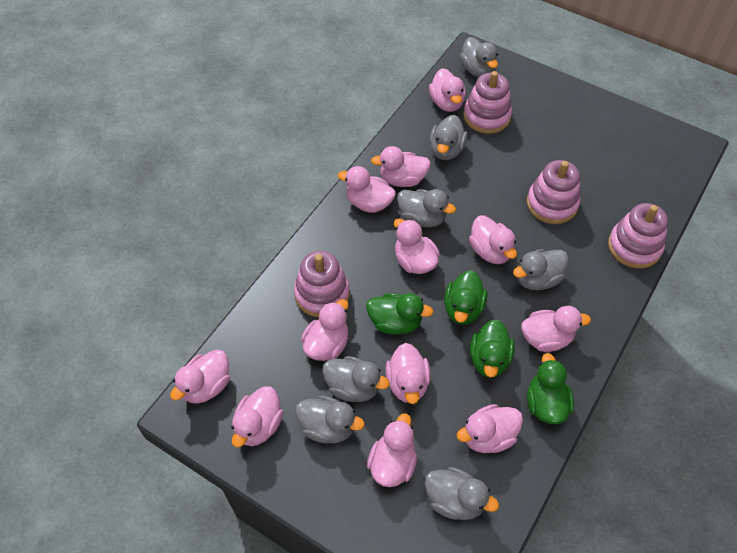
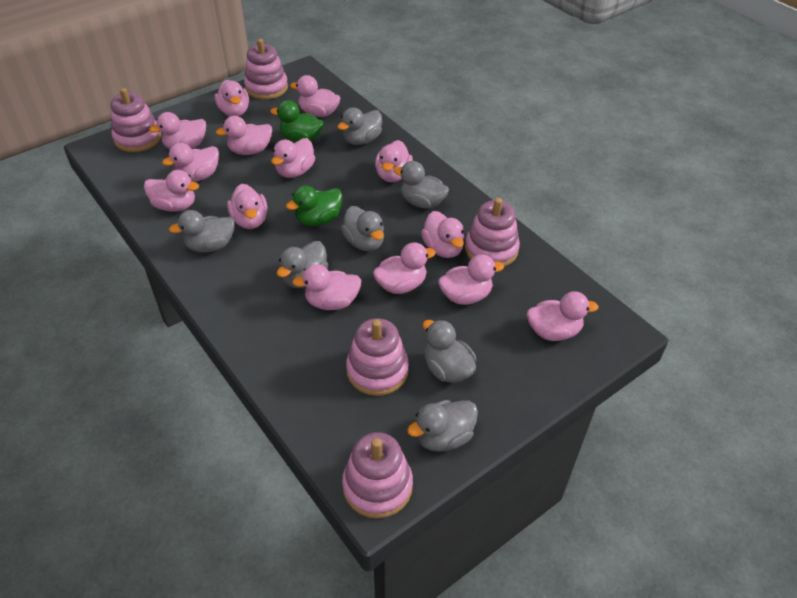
green duck: [366,293,433,335] [444,270,487,325] [470,319,515,377] [527,353,574,424] = 4 -> [270,100,324,142] [286,185,342,226] = 2
pink duck: [170,350,230,404] [232,386,283,447] [301,299,348,361] [338,166,396,213] [367,414,417,487] [371,146,431,187] [385,343,431,404] [394,218,440,274] [429,68,466,112] [457,404,523,453] [469,215,517,264] [521,306,591,352] = 12 -> [144,170,199,212] [149,112,206,149] [162,143,219,182] [215,80,249,116] [216,116,272,155] [227,184,268,229] [271,138,315,178] [290,75,340,117] [292,264,362,310] [373,242,436,294] [375,140,413,182] [421,211,464,258] [438,254,504,305] [527,291,599,341] = 14
pink stacking toy: [294,251,350,317] [463,71,512,134] [527,160,580,224] [608,203,668,269] = 4 -> [110,88,161,152] [244,39,288,100] [342,432,413,519] [346,318,409,396] [465,198,520,267] = 5

